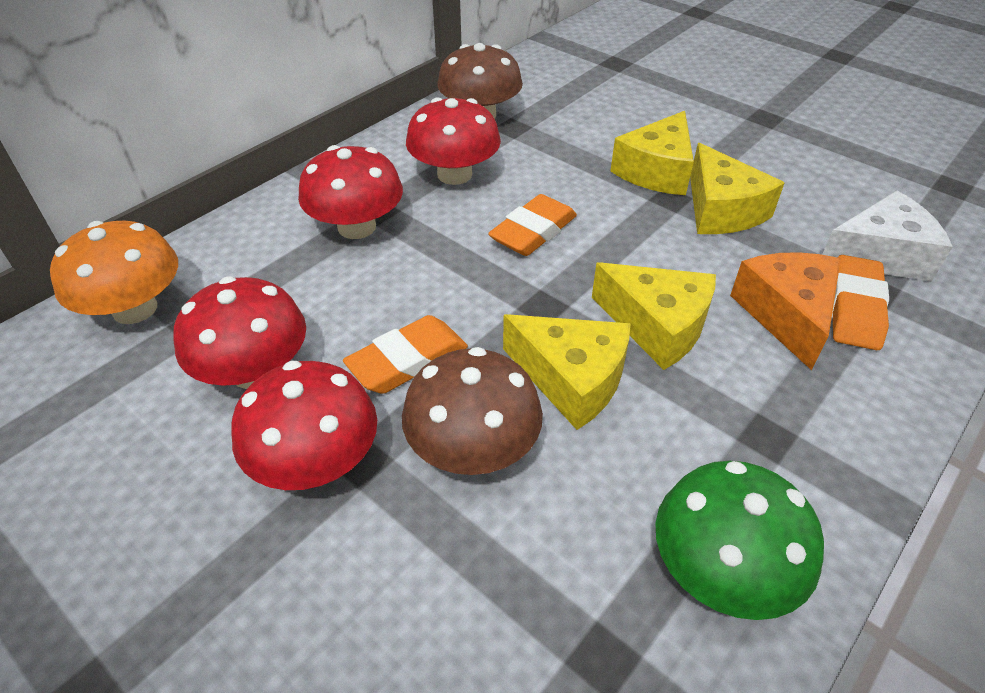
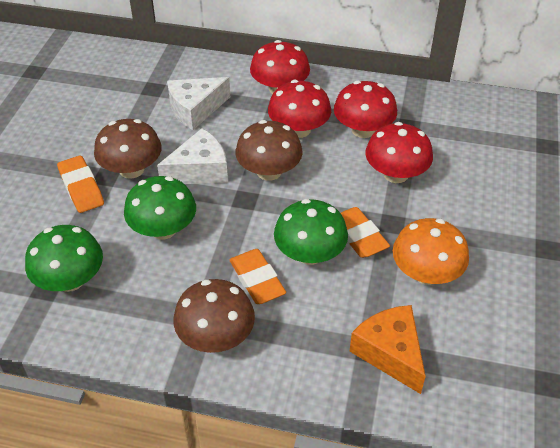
brown mushroom: [402,347,543,475] [437,43,523,119] = 2 -> [94,119,161,179] [173,279,255,353] [235,120,303,181] = 3
green mushroom: [656,461,824,620] = 1 -> [25,225,103,292] [124,176,196,240] [274,199,348,265] = 3
white cheese: [822,191,953,281] = 1 -> [157,128,228,184] [167,77,230,130] = 2
yellow cheese: [503,314,631,430] [592,262,716,370] [610,111,694,195] [690,143,784,234] = 4 -> none = 0

